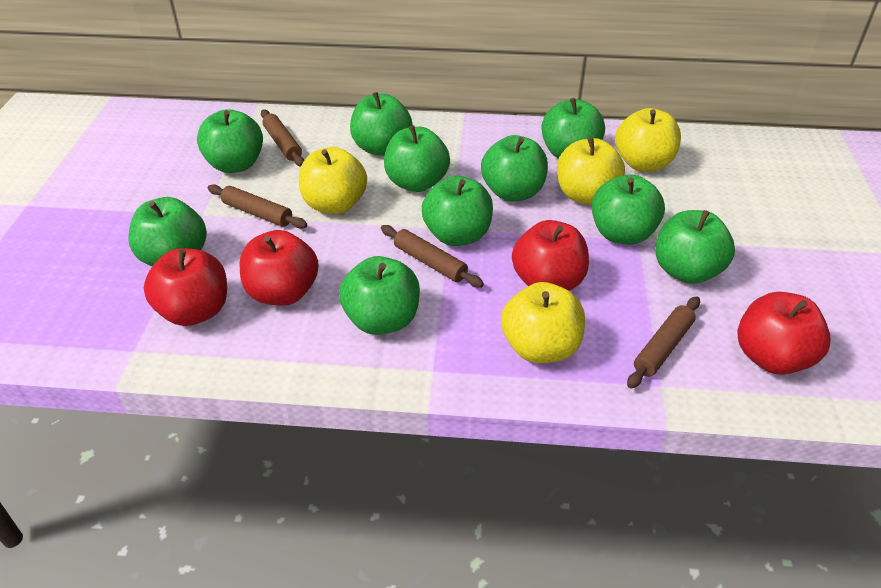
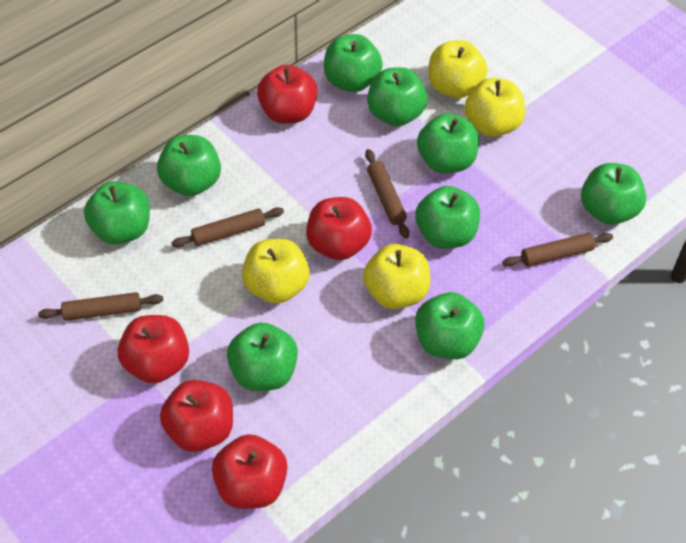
green apple: [128,197,207,266] [197,109,263,173] [339,256,420,335] [350,92,413,156] [384,125,450,192] [422,176,493,246] [481,135,548,201] [542,98,605,159] [592,175,665,245] [655,210,735,284] = 10 -> [84,181,150,245] [157,135,221,196] [227,322,298,391] [324,34,383,92] [367,67,428,126] [415,186,480,248] [415,292,485,359] [417,113,479,173] [581,163,647,225] = 9
red apple: [144,248,227,326] [239,230,318,305] [512,220,589,291] [737,292,831,375] = 4 -> [117,315,189,384] [160,380,233,452] [212,434,288,509] [257,65,318,124] [306,197,372,260] = 5

